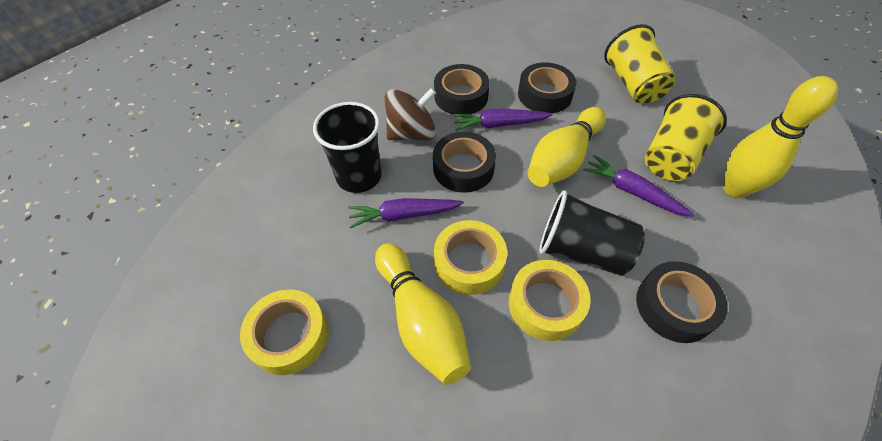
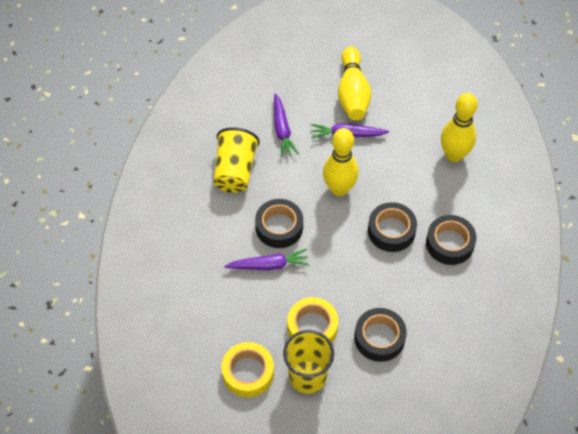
black cup: [313,102,382,193] [539,190,645,276] = 2 -> none = 0
brown spinning top: [385,88,436,140] = 1 -> none = 0
yellow tape: [240,289,328,375] [434,220,507,295] [509,260,591,341] = 3 -> [222,342,274,397] [287,297,338,343] = 2

